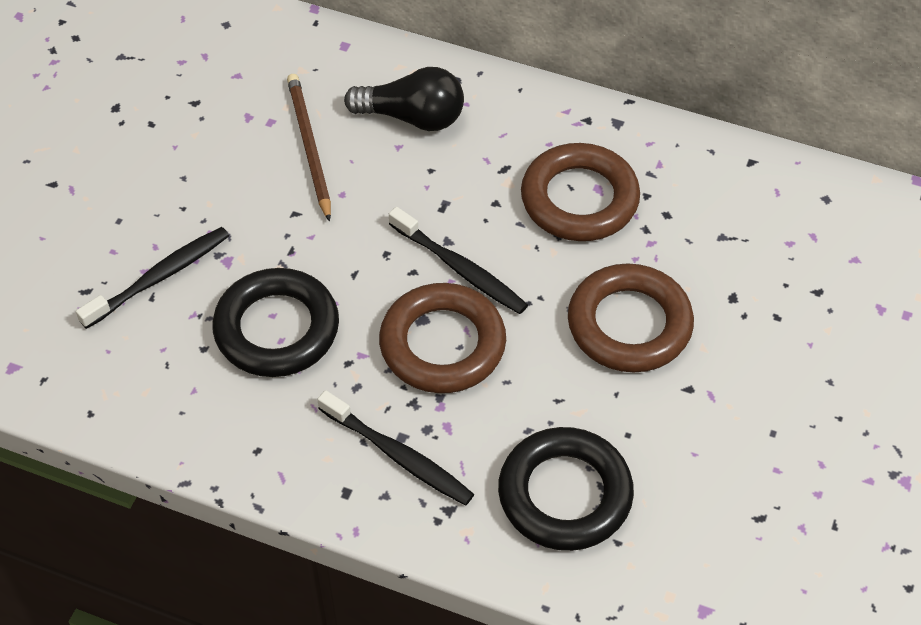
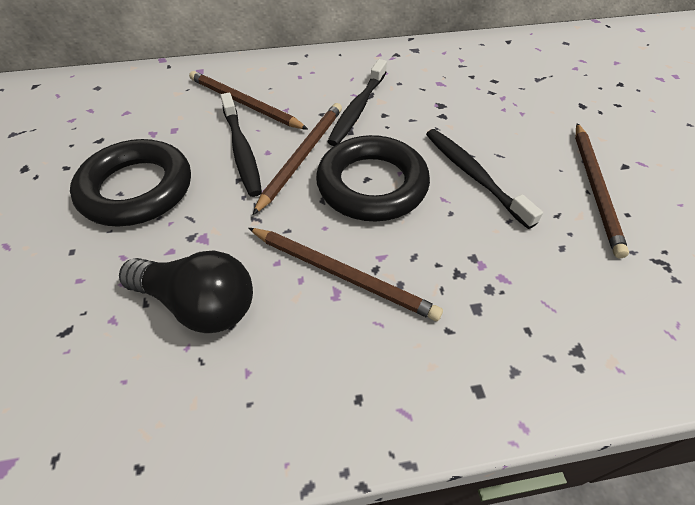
brown pencil: [287,74,331,222] = 1 -> [189,71,308,130] [248,228,443,321] [253,103,342,215] [575,123,629,258] = 4
brown ring: [379,283,506,393] [521,143,640,241] [568,263,694,372] = 3 -> none = 0

